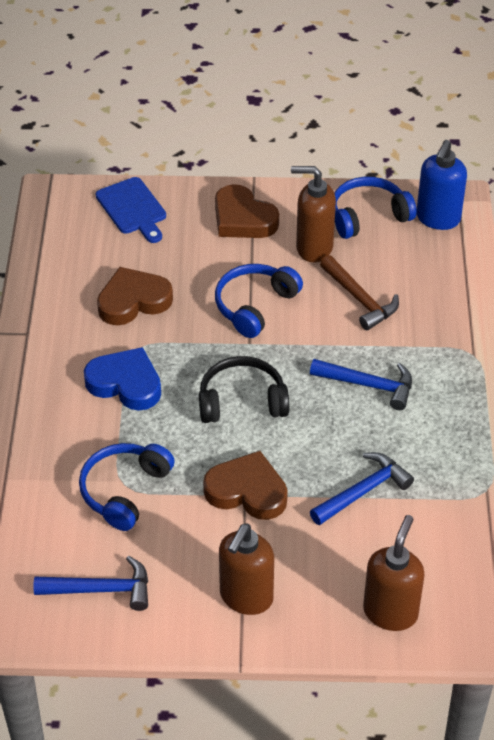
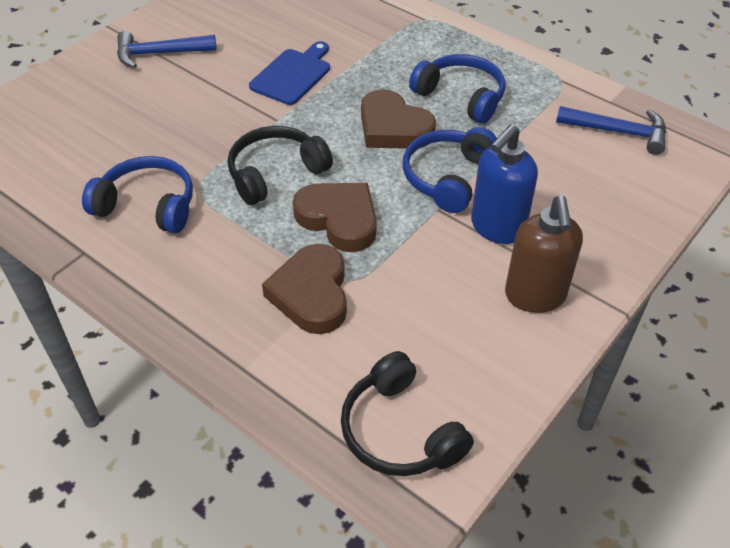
black headphones: [199,356,289,423] = 1 -> [228,126,333,205] [341,351,474,476] = 2
blue hammer: [34,556,148,611] [310,359,412,410] [310,452,414,525] = 3 -> [117,31,217,68] [556,106,666,155] = 2
blue heart: [84,347,161,411] = 1 -> none = 0
brown hammer: [320,255,399,330] = 1 -> none = 0
brown soap dispenser: [219,523,274,615] [291,166,336,262] [363,515,425,631] = 3 -> [505,195,583,313] = 1

